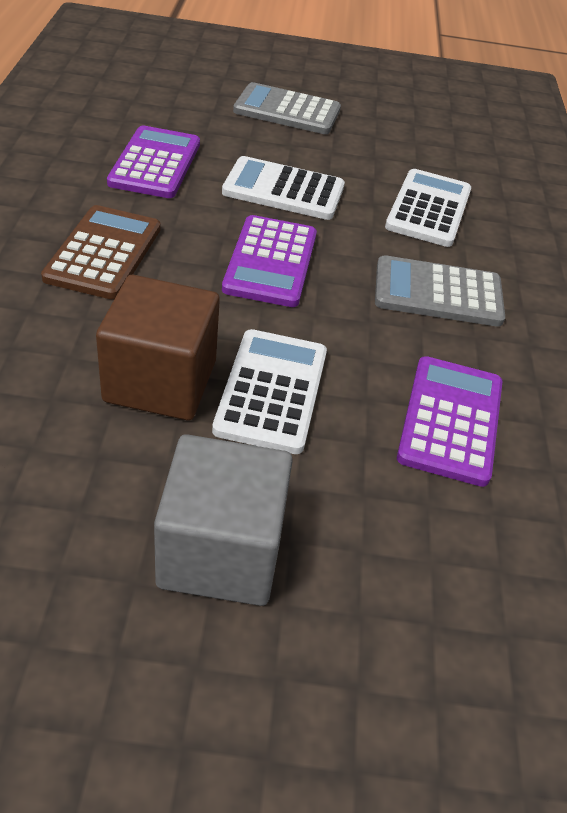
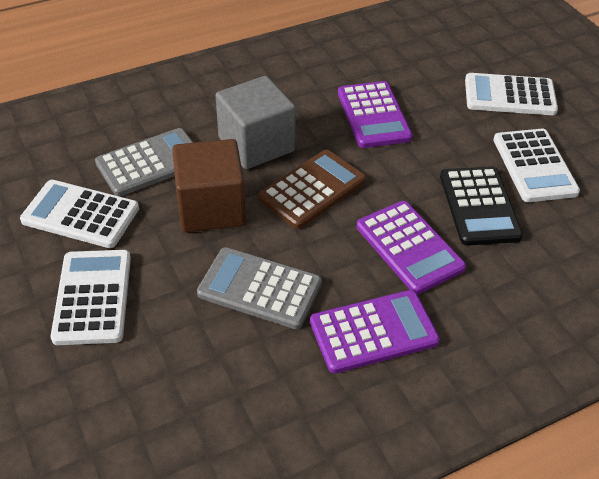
black calculator: none = 0 -> [440,166,523,246] = 1
white calculator: [212,329,327,454] [222,156,345,220] [385,169,471,247] = 3 -> [20,180,139,248] [51,250,131,345] [465,73,558,115] [493,129,580,202] = 4

